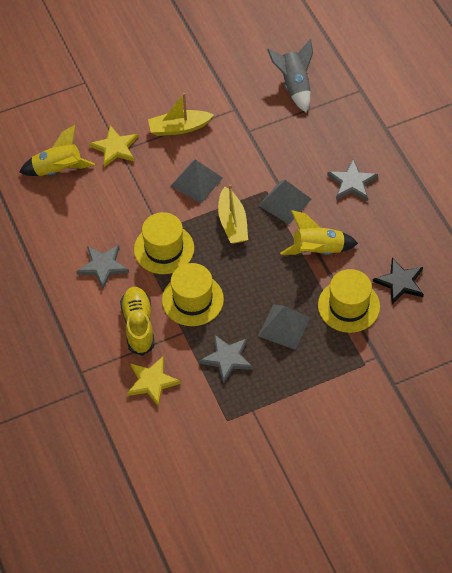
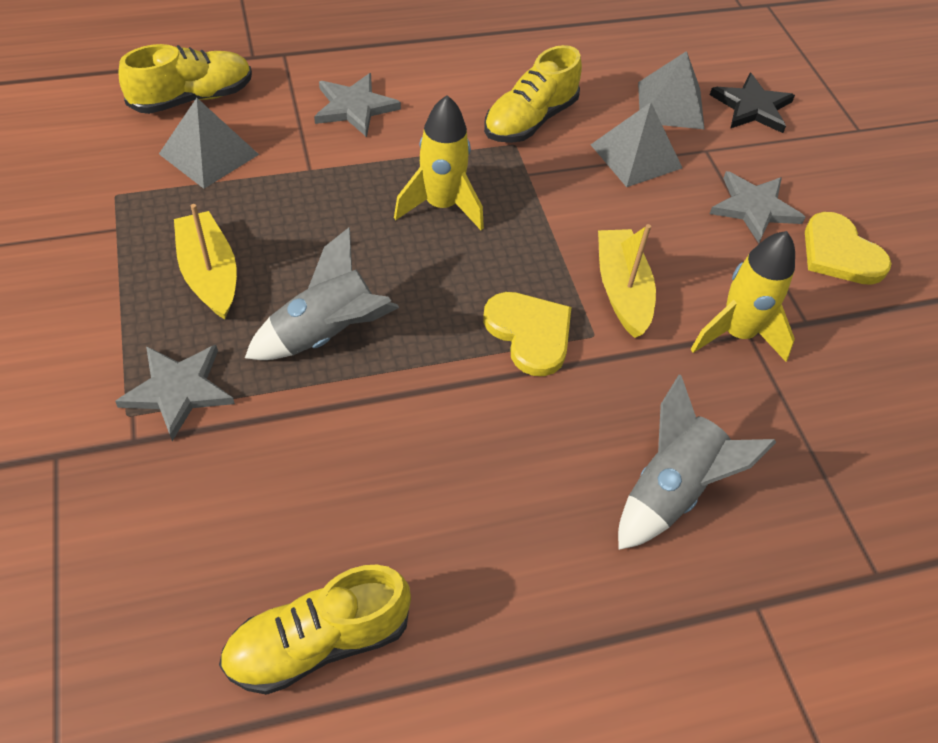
grey rocket: [267,39,313,112] = 1 -> [245,227,399,360] [618,375,776,550] = 2
yellow hat: [134,212,194,274] [162,263,224,326] [318,269,380,333] = 3 -> none = 0
yellow heart: none = 0 -> [483,292,571,376] [805,212,891,285] = 2
yellow shoe: [120,287,154,356] = 1 -> [118,44,252,114] [219,565,411,695] [484,45,582,143] = 3
yellow star: [89,125,138,167] [127,357,181,407] = 2 -> none = 0

